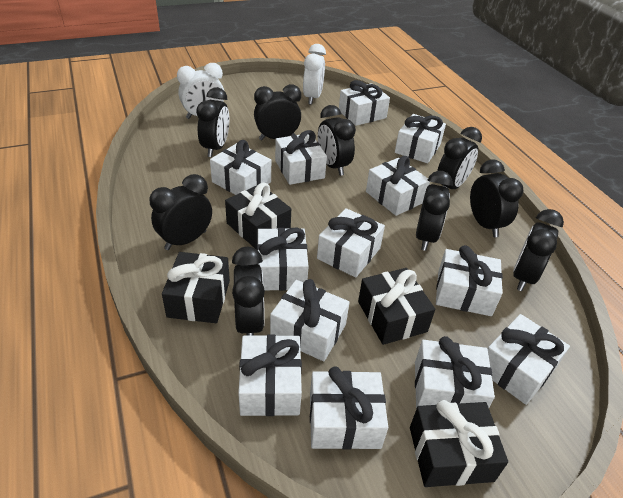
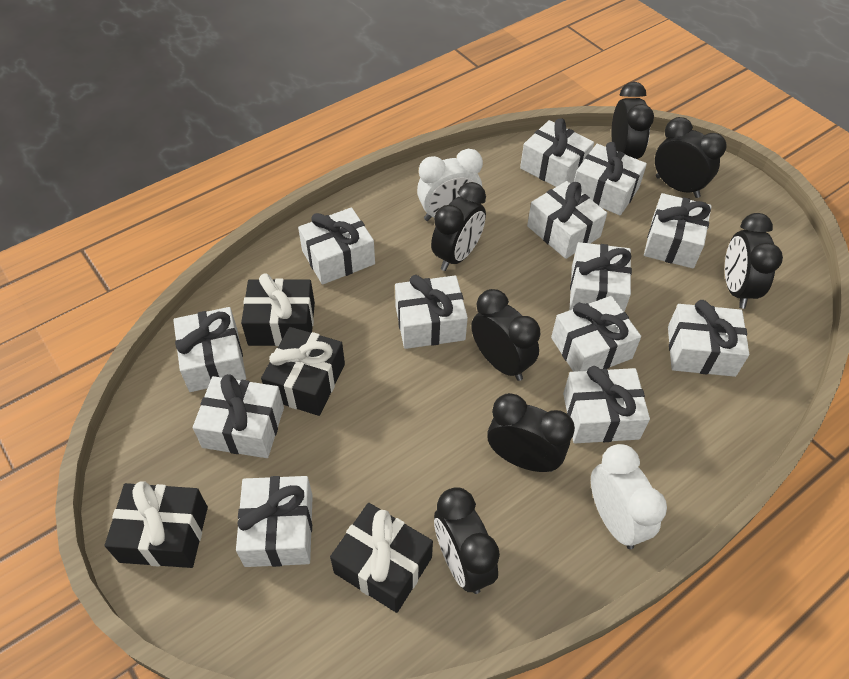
black clock: [149,174,212,250] [196,87,230,157] [232,247,265,336] [254,84,301,140] [318,105,356,176] [416,171,453,251] [437,127,482,189] [470,159,523,237] [513,209,564,291] = 9 -> [431,182,486,271] [434,487,500,594] [471,289,540,381] [487,393,575,472] [612,82,654,159] [655,117,727,198] [725,213,783,309] = 7

